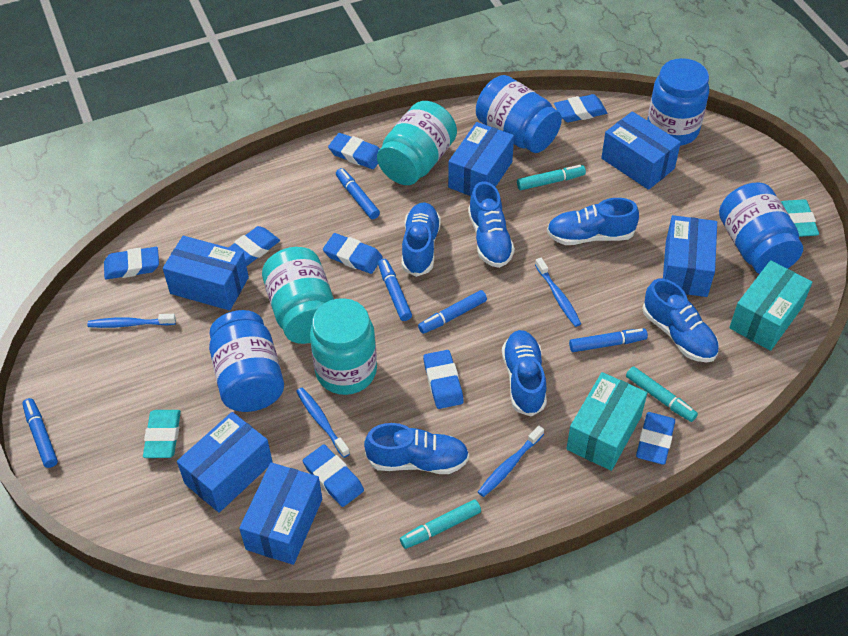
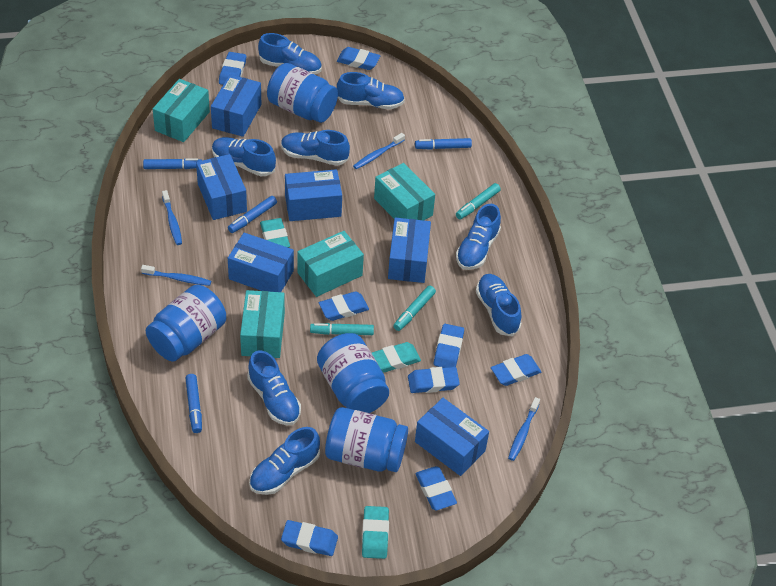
blue marker: [22,398,58,468] [336,168,380,219] [378,259,412,321] [418,290,487,334] [569,328,648,352] = 5 -> [143,158,202,169] [186,374,202,433] [228,196,277,233] [415,138,472,150] = 4
blue shoe: [364,423,469,474] [402,202,441,277] [468,181,515,268] [502,330,547,417] [547,198,639,245] [642,279,719,362] = 6 -> [212,137,276,176] [247,350,301,426] [249,427,320,495] [258,33,322,74] [281,130,350,166] [337,72,405,109] [456,204,501,270] [476,274,521,336] = 8
turquoise box: [566,372,647,471] [729,260,812,351] = 2 -> [153,79,210,142] [240,290,285,358] [297,231,364,297] [374,163,435,220] = 4
turquoise eraser: [143,410,181,458] [781,199,819,237] = 2 -> [260,218,290,248] [362,506,389,559] [372,342,421,373] = 3
turquoise jar: [262,247,334,344] [310,298,377,395] [377,101,457,185] = 3 -> none = 0

